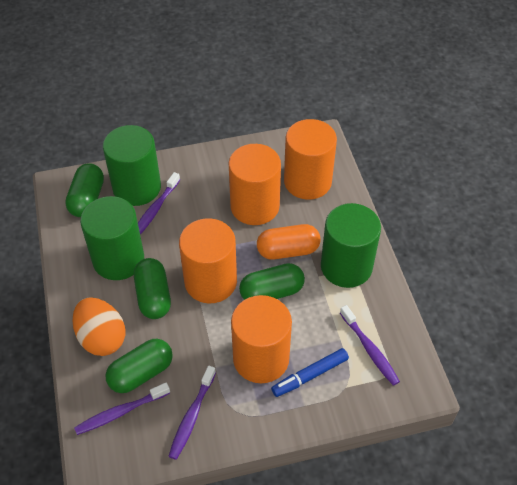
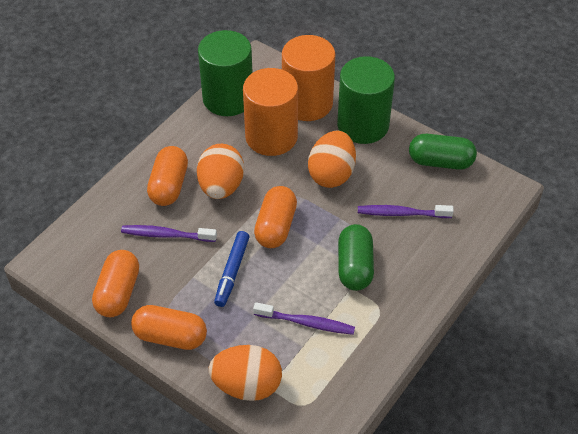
green capsule: [65,163,104,217] [106,339,173,393] [134,258,171,319] [239,263,305,300] = 4 -> [338,224,374,291] [409,134,477,170] = 2
green cylinder: [80,196,144,280] [103,125,161,206] [321,203,381,288] = 3 -> [198,30,253,116] [337,56,395,144] = 2
orange capsule: [257,224,321,260] = 1 -> [92,250,139,317] [131,305,207,350] [147,146,188,206] [254,186,297,248] = 4
orange cylinder: [179,218,237,303] [229,144,281,225] [231,295,292,383] [284,119,337,200] = 4 -> [243,68,298,156] [282,35,335,121] = 2
orange egg: [72,297,125,356] = 1 -> [197,144,244,199] [209,345,282,401] [308,131,356,188] = 3
purple toothbrush: [74,382,170,435] [138,172,180,234] [168,365,216,460] [340,305,400,386] = 4 -> [121,225,217,242] [253,302,355,335] [358,205,454,218] = 3

